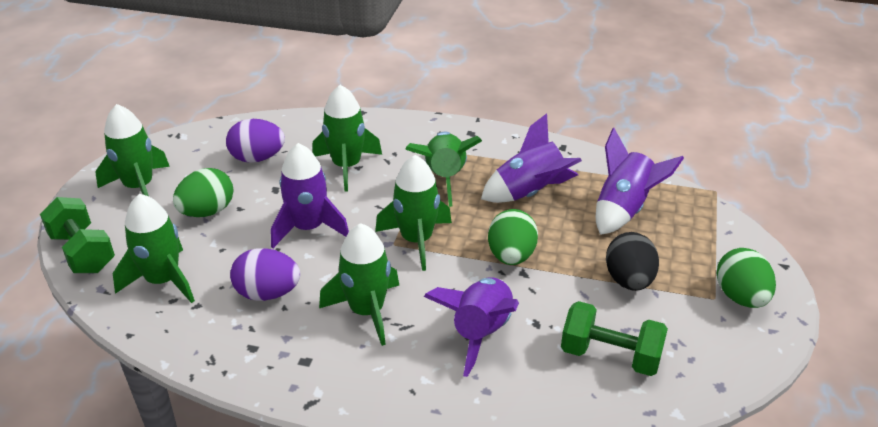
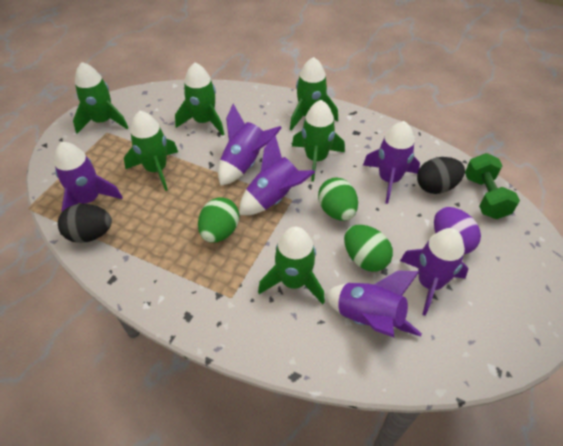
black egg: [606,232,659,291] = 1 -> [58,204,112,243] [417,157,465,194] = 2
green dumbbell: [40,197,115,273] [561,301,668,376] = 2 -> [465,153,520,219] = 1
purple egg: [226,119,285,163] [230,248,300,301] = 2 -> [434,207,481,254] = 1
purple rocket: [271,143,349,248] [424,277,519,377] [481,113,582,203] [596,128,684,235] = 4 -> [54,142,123,212] [218,104,282,186] [239,135,315,215] [325,270,422,337] [363,121,420,204] [400,228,468,316] = 6

